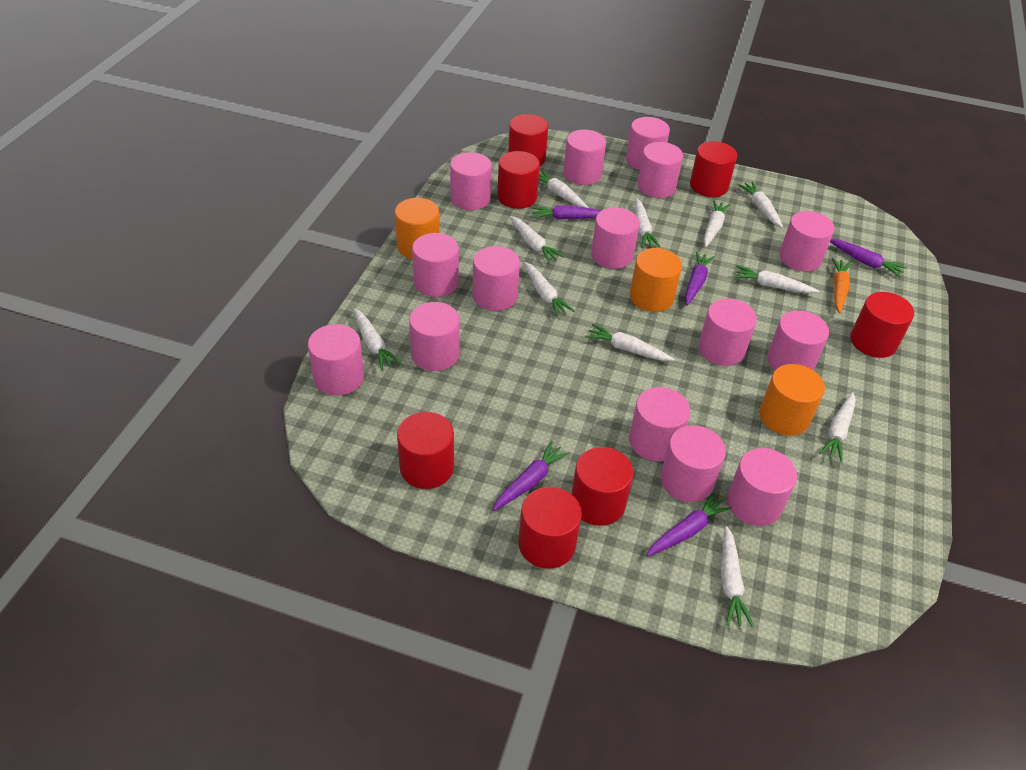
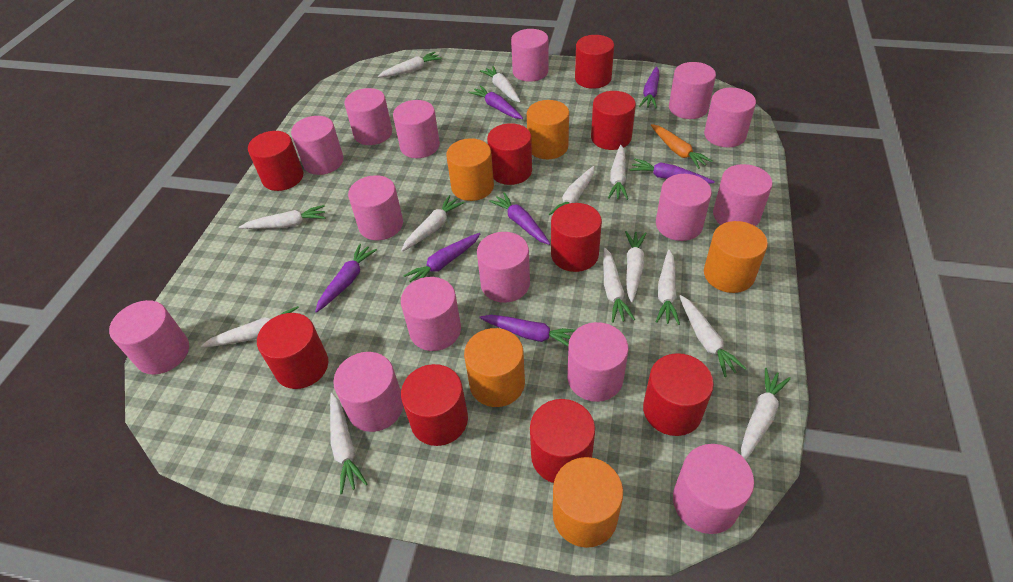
orange cylinder: [395,198,440,259] [630,248,682,312] [759,364,825,436] = 3 -> [446,138,494,201] [464,328,525,407] [527,100,569,159] [553,457,623,548] [704,221,768,293] = 5
purple carrot: [493,441,570,511] [531,205,602,220] [647,492,732,556] [685,251,715,306] [830,238,907,278] = 5 -> [315,244,377,313] [403,233,480,282] [468,85,523,119] [479,315,576,347] [489,192,550,245] [630,158,715,184] [639,66,659,108] = 7
red cylinder: [397,412,454,489] [497,151,540,209] [508,114,549,166] [518,487,582,569] [571,447,633,526] [690,141,737,197] [850,292,914,358] = 7 -> [248,131,303,191] [257,313,328,389] [401,364,468,446] [487,123,532,185] [530,399,595,483] [551,203,602,272] [575,35,614,89] [591,91,636,150] [643,353,714,436] = 9
white carrot: [354,308,401,370] [509,216,564,263] [524,262,574,317] [539,170,589,208] [586,324,675,361] [635,198,660,248] [704,200,731,247] [721,526,754,627] [734,265,819,293] [738,182,783,228] [819,392,856,463] = 11 -> [201,306,299,348] [239,205,326,229] [330,393,367,494] [378,52,442,77] [401,195,465,252] [480,66,521,102] [548,166,594,215] [603,248,635,323] [608,145,628,200] [625,231,647,303] [656,249,680,325] [679,295,747,377] [741,368,791,460] = 13

